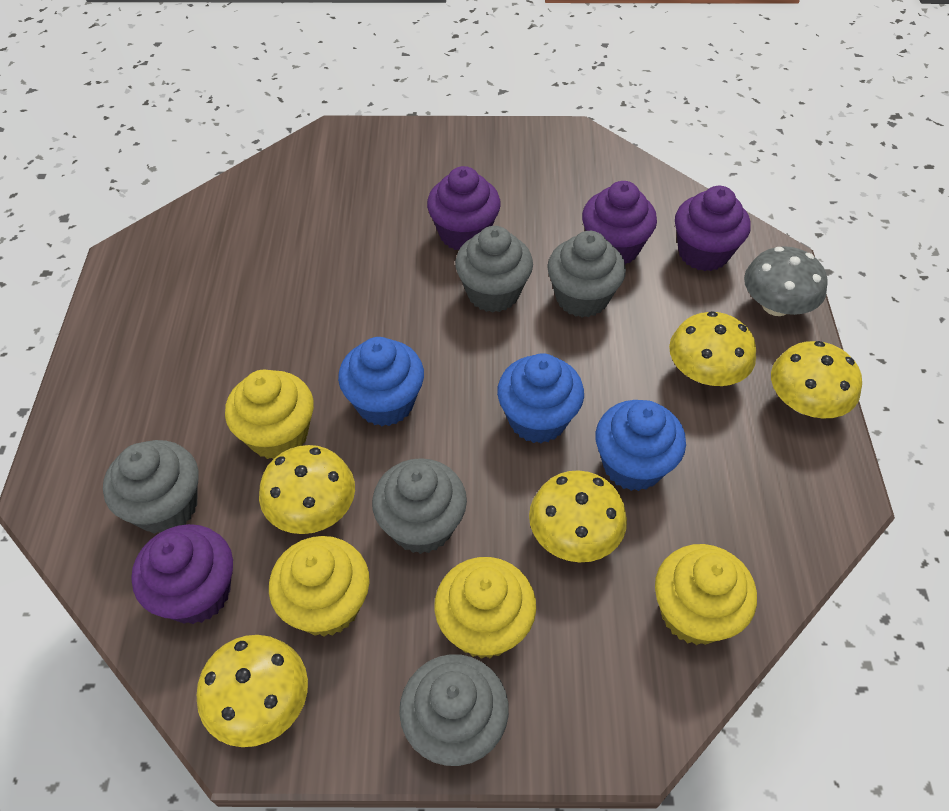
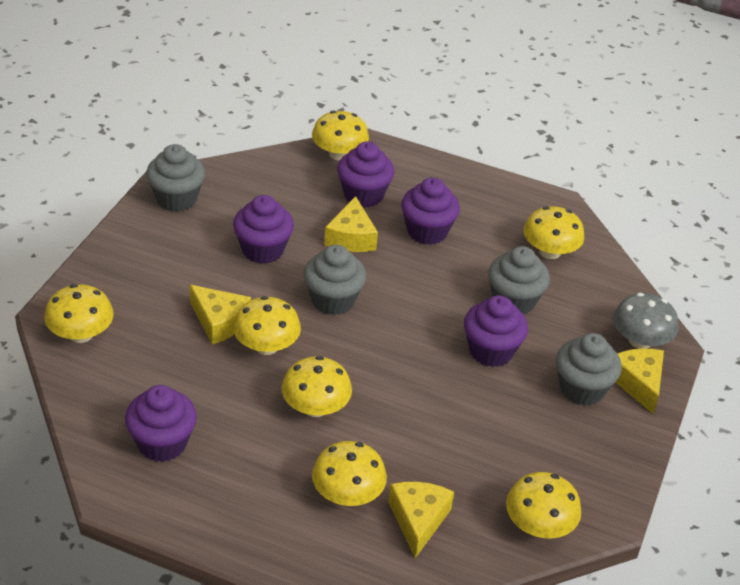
blue cupcake: [338,337,424,426] [497,353,584,443] [595,400,686,491] = 3 -> none = 0
grey cupcake: [103,440,198,534] [372,458,467,554] [399,654,509,766] [455,226,533,312] [547,231,626,317] = 5 -> [146,144,205,212] [304,245,366,315] [488,246,550,314] [556,333,622,406] = 4
purple cupcake: [131,524,233,624] [427,166,501,250] [582,181,657,265] [675,186,751,271] = 4 -> [125,385,197,462] [233,195,294,264] [337,141,394,208] [401,177,460,245] [464,295,528,367] = 5
yellow cheese: none = 0 -> [190,285,251,345] [324,196,378,252] [388,482,454,558] [615,348,664,414] = 4
yellow cupcake: [225,370,314,459] [269,536,370,636] [434,557,536,659] [655,544,757,645] = 4 -> none = 0
yellow mushroom: [196,635,308,747] [259,445,355,534] [529,470,627,563] [669,311,756,386] [771,341,862,419] = 5 -> [44,284,114,343] [233,296,301,355] [282,356,352,417] [312,110,369,161] [312,441,387,506] [506,472,581,539] [523,206,584,259] = 7

